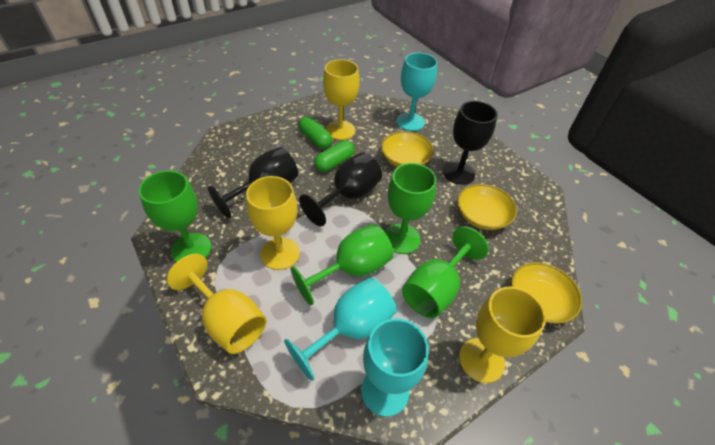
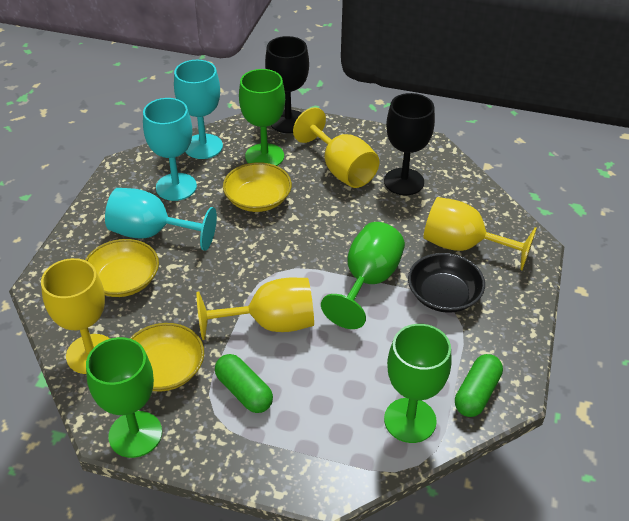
black bowl: none = 0 -> [408,253,485,313] = 1
black goblet: [208,147,298,218] [299,152,382,226] [443,101,498,185] = 3 -> [265,36,309,133] [384,93,435,195] = 2

